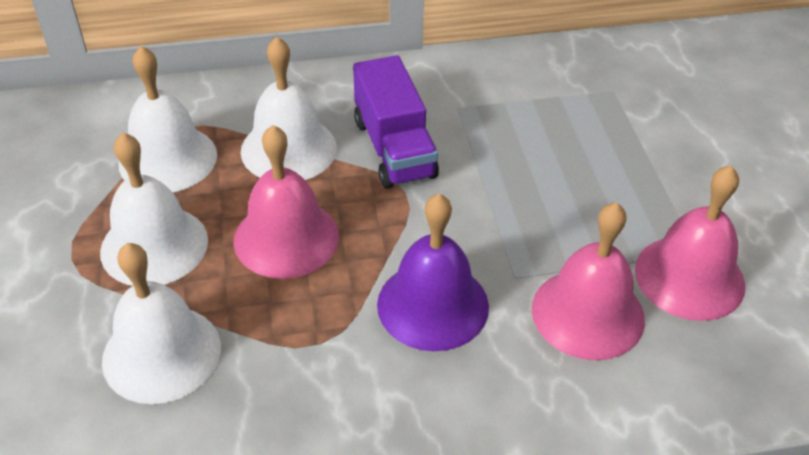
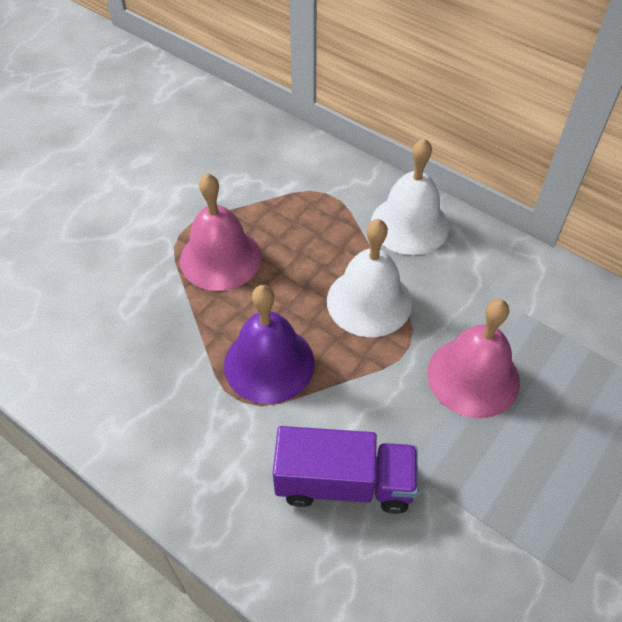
pink bell: [234,125,339,279] [532,202,645,360] [635,166,745,321] = 3 -> [180,173,262,291] [427,299,520,418] = 2
white bell: [100,133,208,286] [102,243,221,404] [118,46,217,192] [241,37,337,180] = 4 -> [327,219,412,337] [371,138,449,255] = 2

